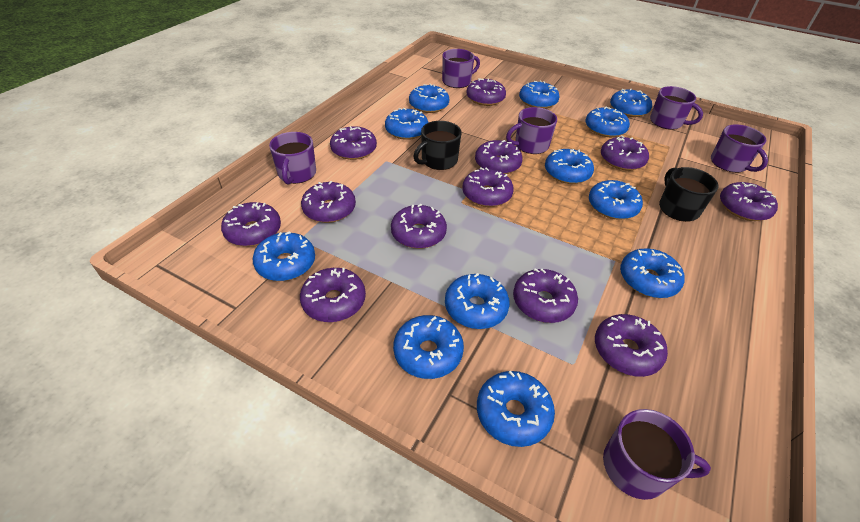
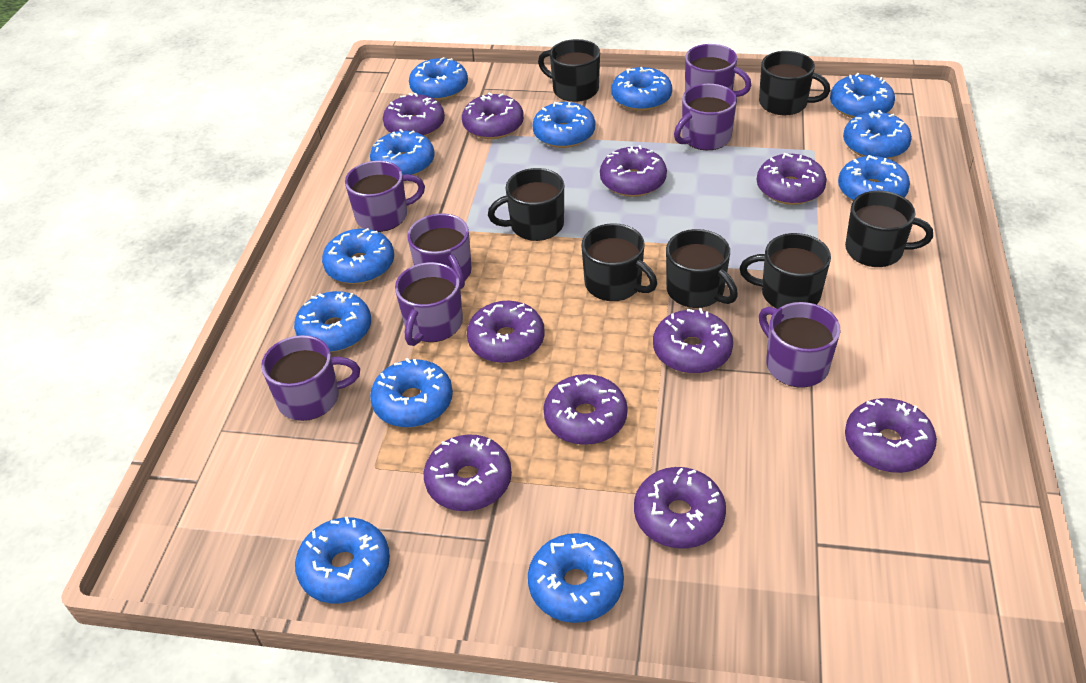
black mug: [413,121,462,170] [659,167,719,222] = 2 -> [488,168,564,241] [538,39,600,102] [581,223,657,301] [666,229,738,308] [740,233,831,309] [759,51,830,115] [845,191,933,267] = 7
purple donut: [221,202,281,246] [300,268,366,322] [301,181,356,223] [330,126,377,160] [391,204,447,249] [462,168,514,207] [466,78,506,106] [475,140,523,174] [513,268,578,323] [595,314,668,377] [601,135,649,171] [720,182,778,221] = 12 -> [383,93,445,137] [424,434,512,511] [462,92,524,139] [467,301,545,363] [543,374,628,445] [600,145,667,197] [634,467,726,549] [653,308,733,374] [757,153,827,205] [845,398,937,473] = 10
purple mug: [269,132,316,185] [442,49,480,88] [506,107,557,154] [603,409,711,500] [650,86,703,130] [711,124,768,173] = 6 -> [261,335,360,421] [345,161,425,232] [395,262,463,346] [407,214,472,289] [674,84,737,150] [685,44,752,97] [759,302,840,387] = 7

